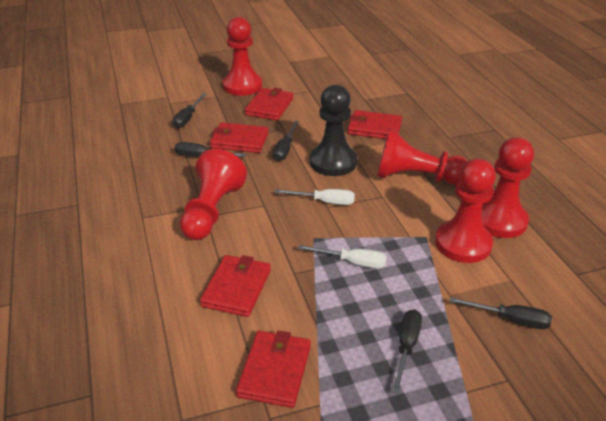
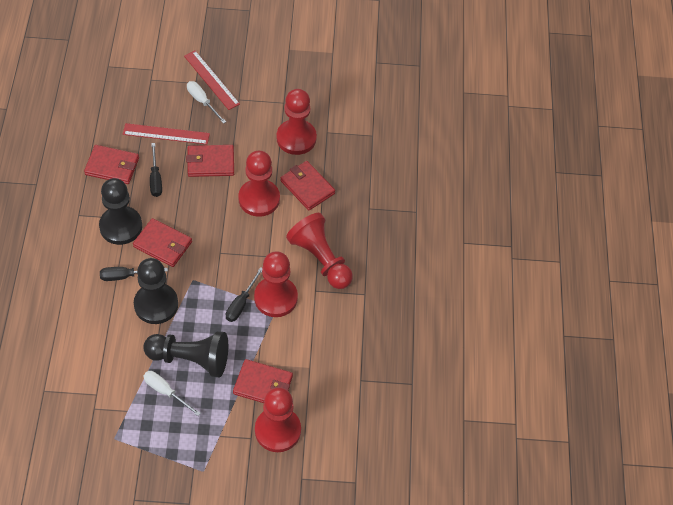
black pawn: [310,85,357,176] = 1 -> [99,178,142,245] [134,258,178,324] [143,331,228,377] = 3
black screwdriver: [172,93,207,128] [175,142,246,157] [273,121,299,161] [392,309,422,394] [450,297,552,329] = 5 -> [100,267,168,281] [150,143,162,197] [226,267,262,322] = 3
red ruler: none = 0 -> [123,123,210,145] [184,50,240,110] = 2

